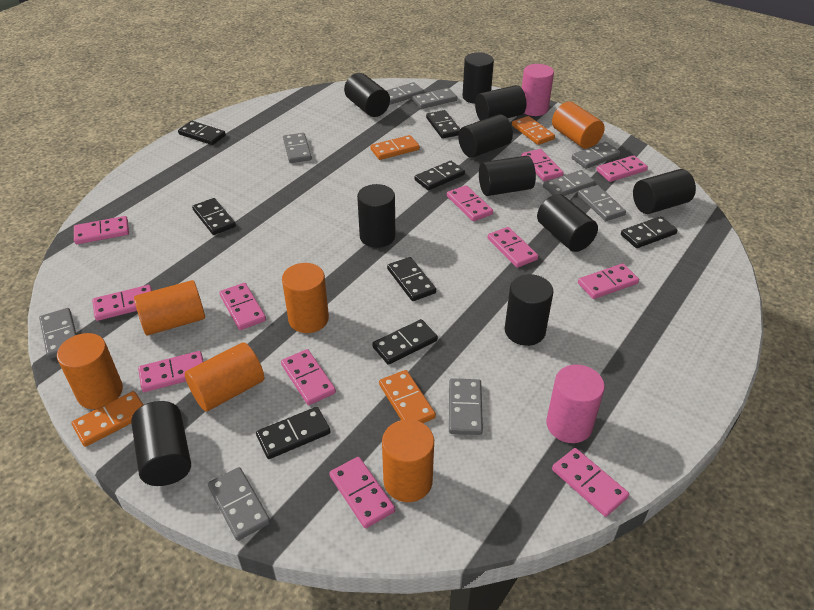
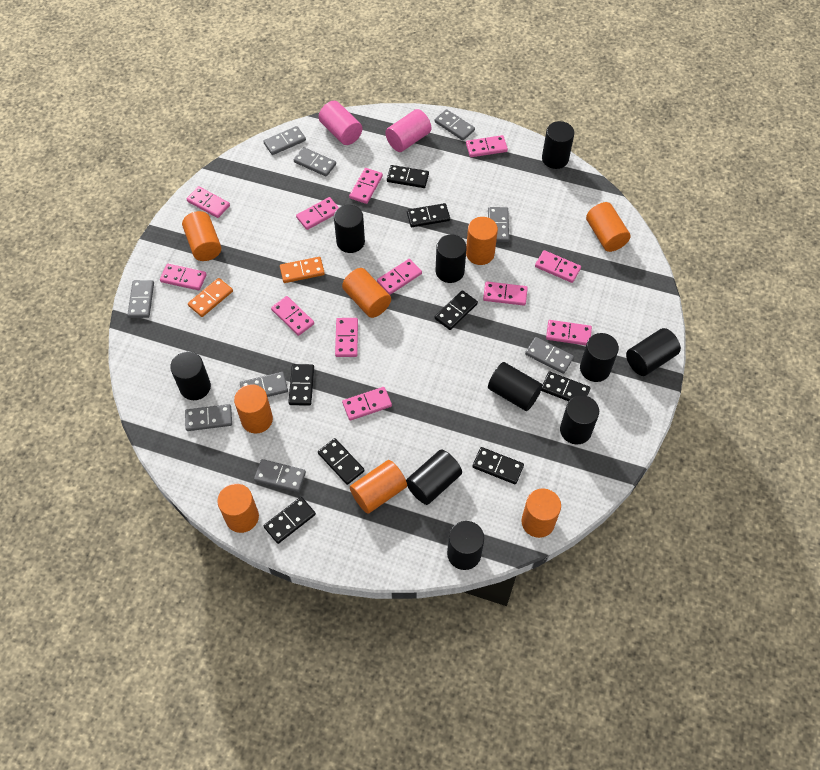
orange cylinder: [57,333,123,409] [134,280,205,335] [185,342,264,412] [282,263,329,333] [382,419,434,502] [552,101,605,149] = 6 -> [182,211,221,261] [217,484,259,533] [234,384,273,434] [342,268,391,318] [350,460,407,514] [466,217,498,265] [521,489,561,538] [586,202,631,252] = 8
orange domino: [71,391,143,447] [370,135,420,160] [379,370,436,423] [512,116,555,145] = 4 -> [188,278,233,317] [280,257,325,283] = 2

